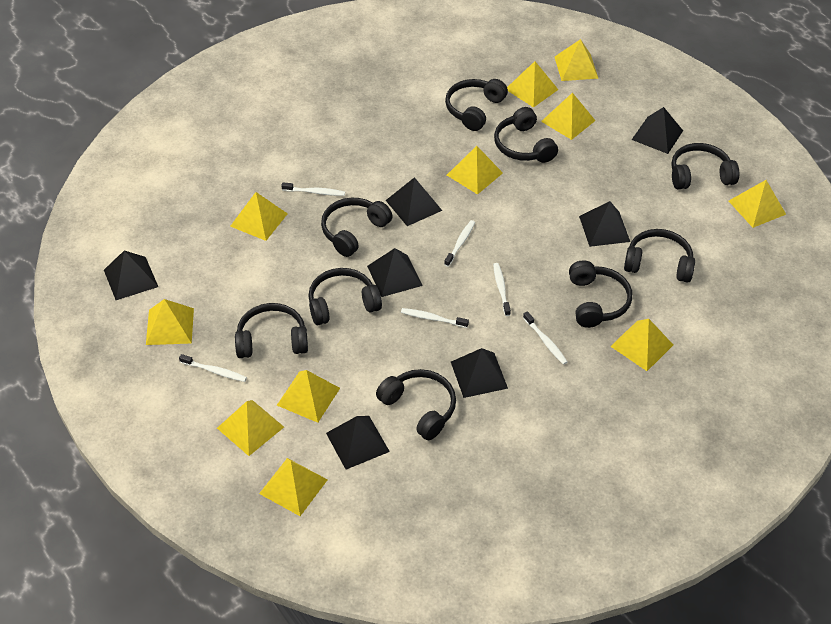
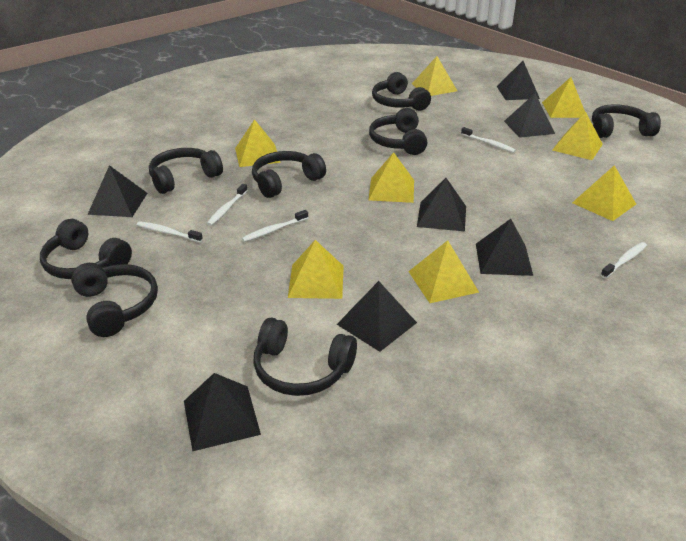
black headphones: [235,303,308,358] [308,268,382,325] [321,198,393,257] [376,369,456,440] [445,79,508,131] [494,107,558,163] [569,260,632,328] [624,229,695,283] [671,143,739,190] = 9 -> [40,219,132,279] [71,263,158,337] [149,148,223,194] [252,151,326,198] [253,318,357,396] [369,108,427,155] [372,72,431,111] [592,104,661,138] = 8
white toothbrush: [179,354,247,382] [281,182,345,196] [401,308,469,328] [444,220,475,267] [493,263,511,316] [523,311,568,365] = 6 -> [137,221,203,242] [207,184,248,226] [242,210,308,242] [461,127,516,153] [601,242,647,278] = 5
yellow pyramid: [146,299,194,345] [217,400,284,456] [230,192,288,241] [259,458,328,516] [277,370,340,423] [447,146,503,195] [507,61,558,108] [541,93,596,140] [555,39,599,81] [610,319,673,371] [729,180,786,228] = 11 -> [235,119,281,167] [288,240,344,299] [368,152,414,203] [408,240,479,303] [412,56,457,96] [542,77,585,118] [552,112,603,160] [572,165,636,221] = 8

